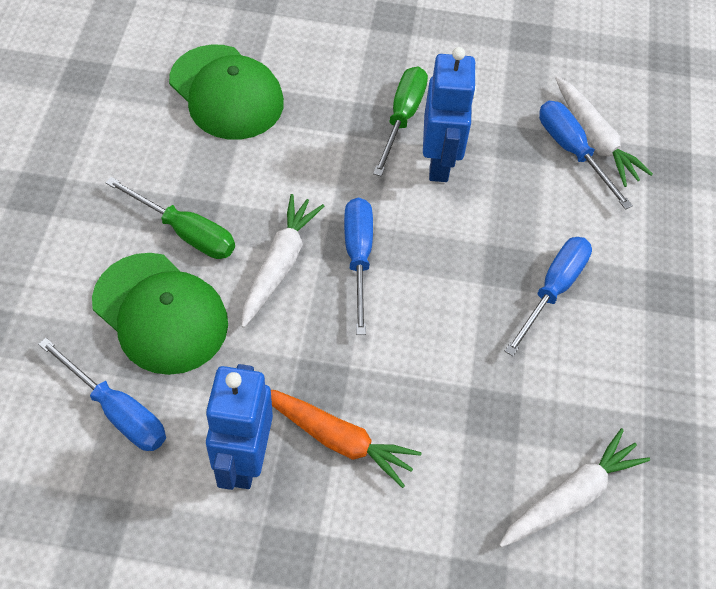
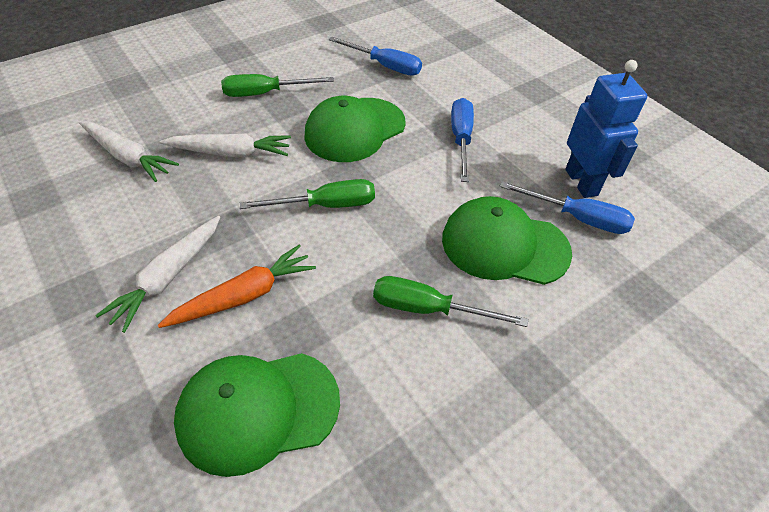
blue robot: [205,364,273,490] [423,47,477,182] = 2 -> [565,60,647,198] = 1
blue screwdriver: [38,338,166,451] [344,198,373,335] [504,237,592,356] [539,101,633,210] = 4 -> [329,37,422,76] [451,98,474,182] [499,181,635,234] = 3
green cap: [92,253,228,375] [169,44,284,140] = 2 -> [174,353,340,477] [304,96,406,162] [442,196,572,285] = 3
green screwdriver: [106,177,235,259] [373,67,428,176] = 2 -> [221,74,334,97] [240,179,375,209] [373,276,528,327] = 3

